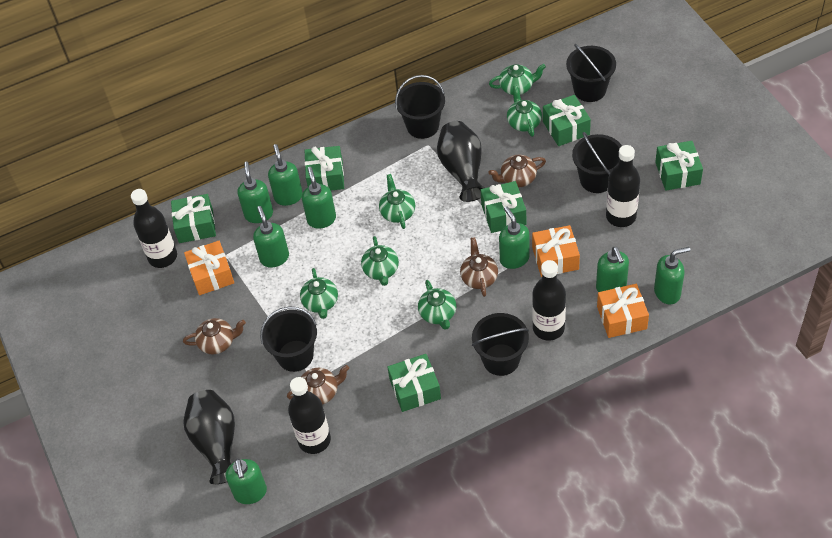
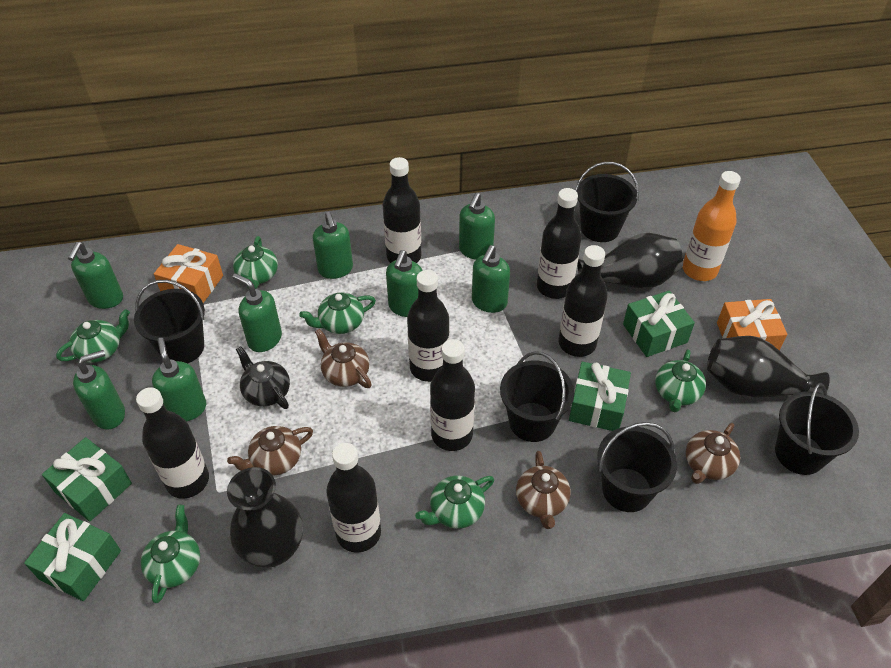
black bottle: [131,189,177,268] [288,377,331,454] [532,260,566,341] [606,145,640,227] = 4 -> [136,387,209,499] [326,443,381,553] [383,157,421,263] [407,270,450,382] [430,339,475,451] [537,188,581,299] [558,245,608,357] = 7
black teapot: none = 0 -> [236,346,290,409] = 1
black vase: [183,390,235,484] [437,121,485,202] = 2 -> [227,467,303,568] [577,233,683,288] [707,336,830,398] = 3
green gift: [171,194,216,243] [304,146,344,190] [387,354,441,412] [481,181,526,233] [543,95,591,146] [655,141,703,191] = 6 -> [24,513,121,601] [42,437,132,522] [569,362,631,431] [623,291,695,357] = 4
orange bottle: none = 0 -> [683,171,741,281] = 1
orange gift: [184,241,234,295] [532,225,580,277] [597,284,649,338] = 3 -> [154,244,223,303] [717,299,787,351] = 2

